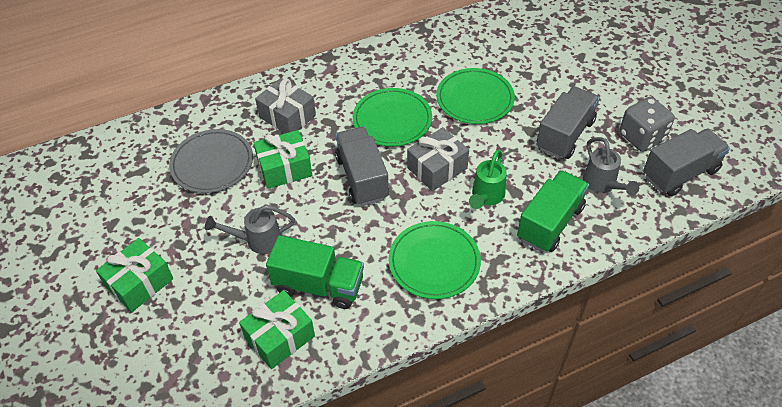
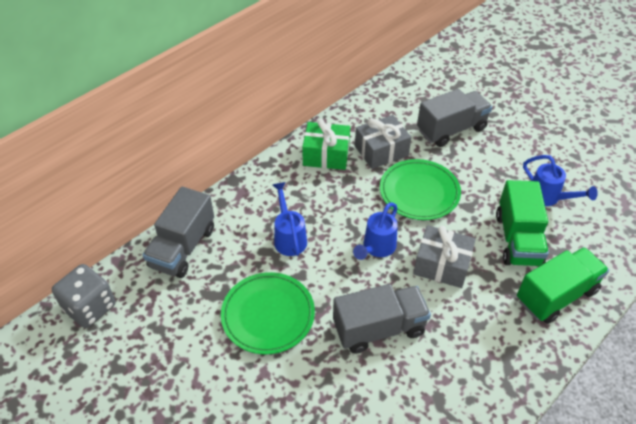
blue watering can: none = 0 -> [273,182,307,256] [353,203,398,260] [523,155,598,206] = 3
green gift: [96,238,173,312] [239,290,315,369] [254,130,312,189] = 3 -> [302,119,350,170] = 1
green plate: [353,88,432,147] [388,221,481,299] [436,68,515,124] = 3 -> [221,272,315,355] [380,159,461,220] = 2
green watering can: [469,150,507,209] = 1 -> none = 0
grey plate: [169,129,253,193] = 1 -> none = 0
grey watering can: [205,205,295,254] [583,137,639,196] = 2 -> none = 0

